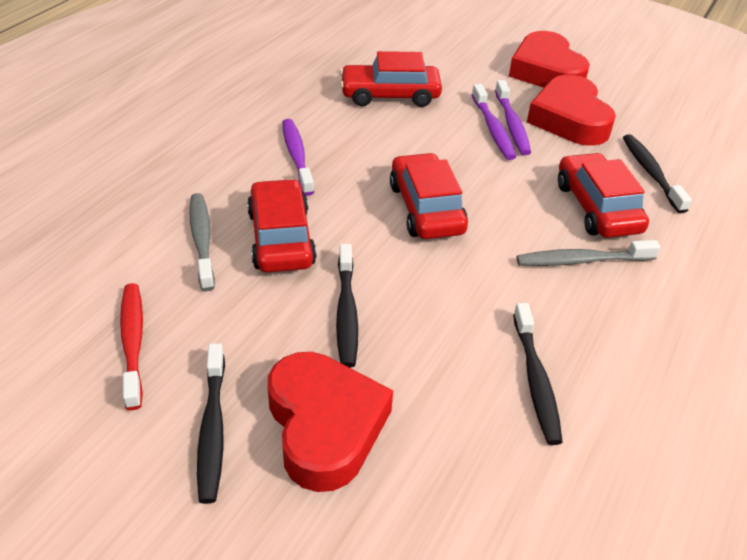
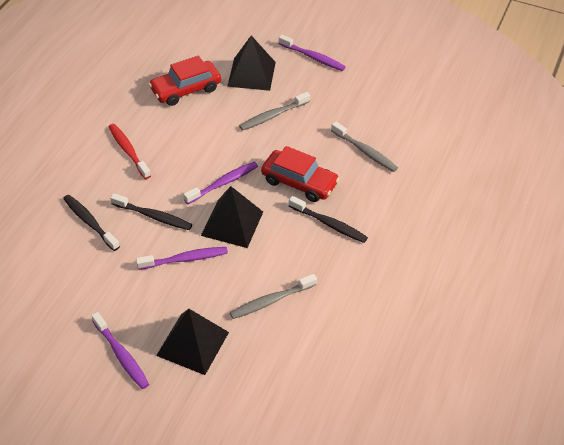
black pyramid: none = 0 -> [156,309,229,375] [201,186,263,248] [227,36,276,91] = 3
black toothbrush: [197,343,225,504] [336,244,358,368] [513,303,563,445] [623,134,692,213] = 4 -> [63,195,120,251] [110,193,192,230] [289,196,368,243] = 3
grey toothbrush: [189,193,215,291] [517,240,661,266] = 2 -> [230,274,317,319] [239,92,310,131] [331,121,398,172] = 3
purple toothbrush: [282,119,314,196] [472,84,516,160] [495,80,531,155] = 3 -> [91,312,149,389] [136,247,228,270] [183,162,258,204] [279,35,346,71] = 4
red car: [247,179,317,273] [340,51,442,107] [390,153,468,239] [558,153,649,238] = 4 -> [149,56,221,106] [261,146,339,202] = 2
red heart: [268,352,393,492] [509,31,590,88] [527,75,616,146] = 3 -> none = 0

